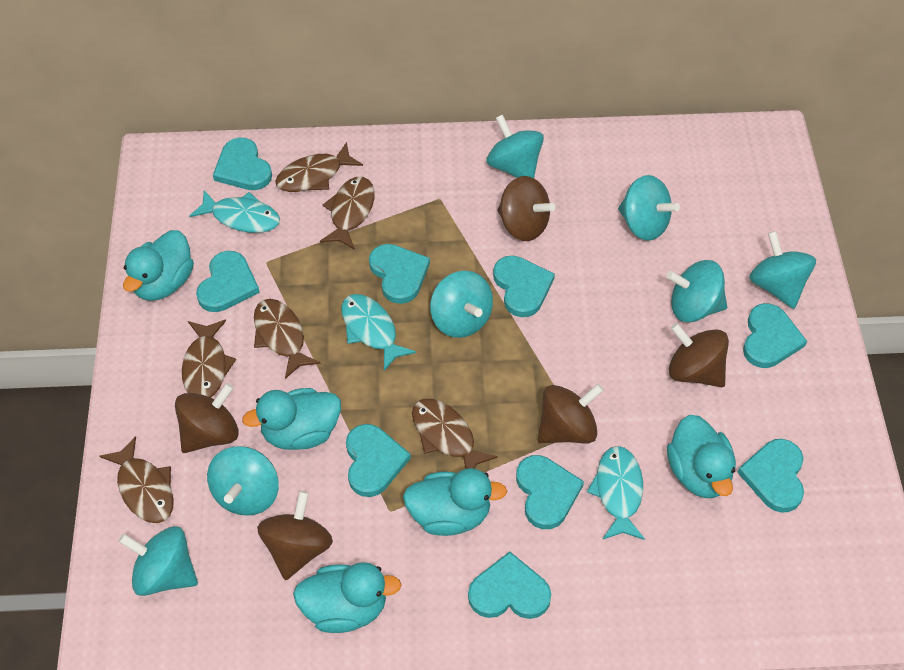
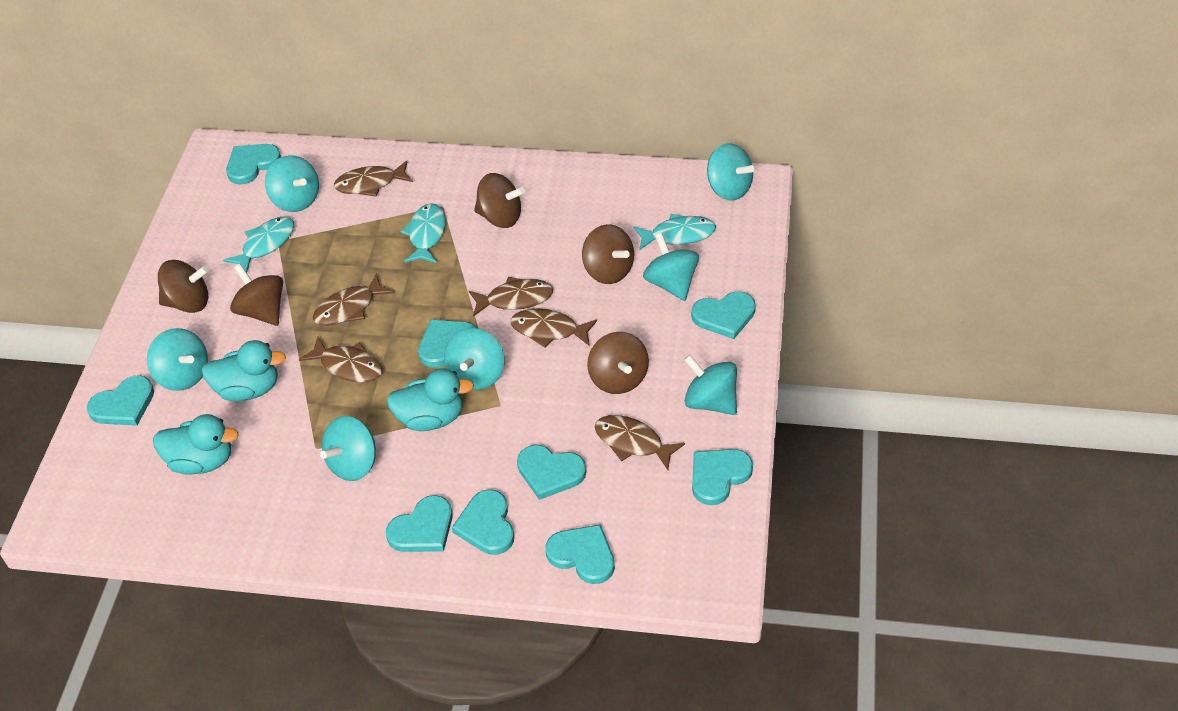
turquoise duck: [123,230,194,301] [242,388,341,450] [293,562,402,633] [403,468,507,536] [667,415,736,498] = 5 -> [153,414,239,475] [201,340,286,401] [386,368,474,431] = 3

